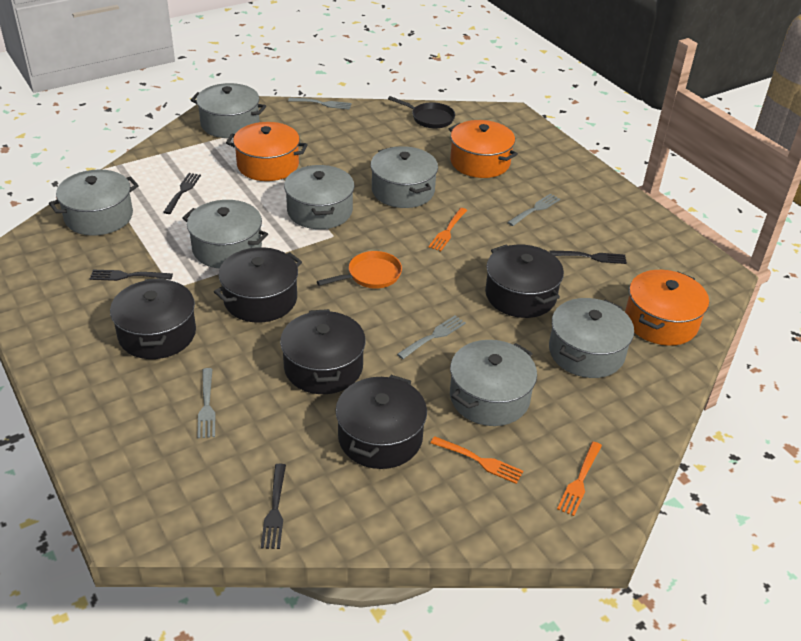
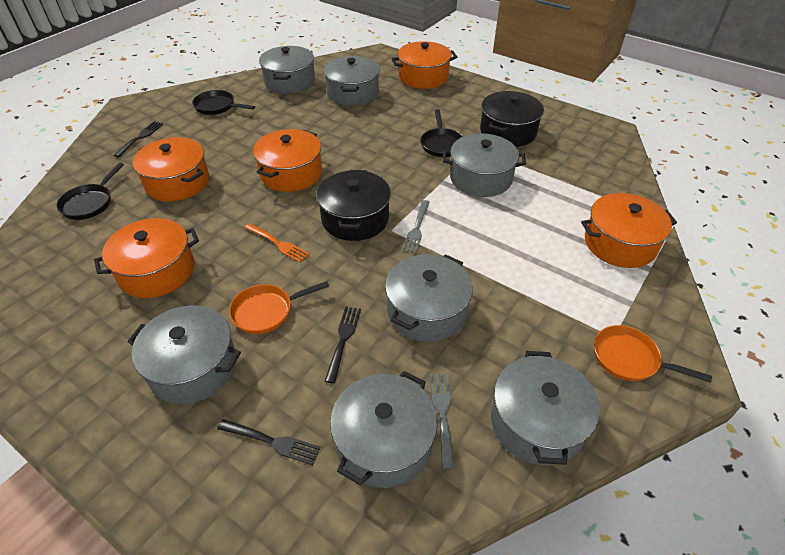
black fork: [90,270,173,281] [163,173,201,214] [261,464,286,549] [550,251,627,264] = 4 -> [114,121,163,157] [217,419,320,465] [325,307,361,384] = 3
black pan: [388,96,455,129] = 1 -> [56,163,124,220] [192,90,255,115] [421,109,463,157] = 3
black pot: [110,278,196,359] [214,247,302,322] [280,309,366,394] [336,375,427,469] [485,244,564,318] = 5 -> [316,170,391,241] [480,91,544,147] = 2
grey fork: [197,368,215,438] [288,97,351,110] [397,315,466,359] [507,194,560,226] = 4 -> [402,200,430,254] [430,373,454,469] = 2
orange fork: [428,208,467,251] [431,436,523,484] [557,442,602,516] = 3 -> [245,223,310,263] = 1
orange pan: [317,251,402,289] = 1 -> [229,281,329,334] [594,325,712,383] = 2
orange pot: [226,122,308,181] [449,120,518,178] [625,270,709,346] = 3 -> [94,218,199,298] [133,137,209,201] [253,129,322,192] [391,41,457,89] [581,193,677,268] = 5

